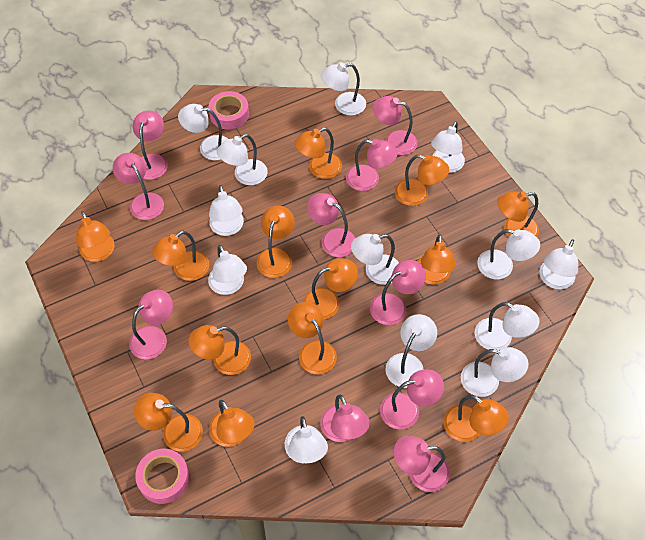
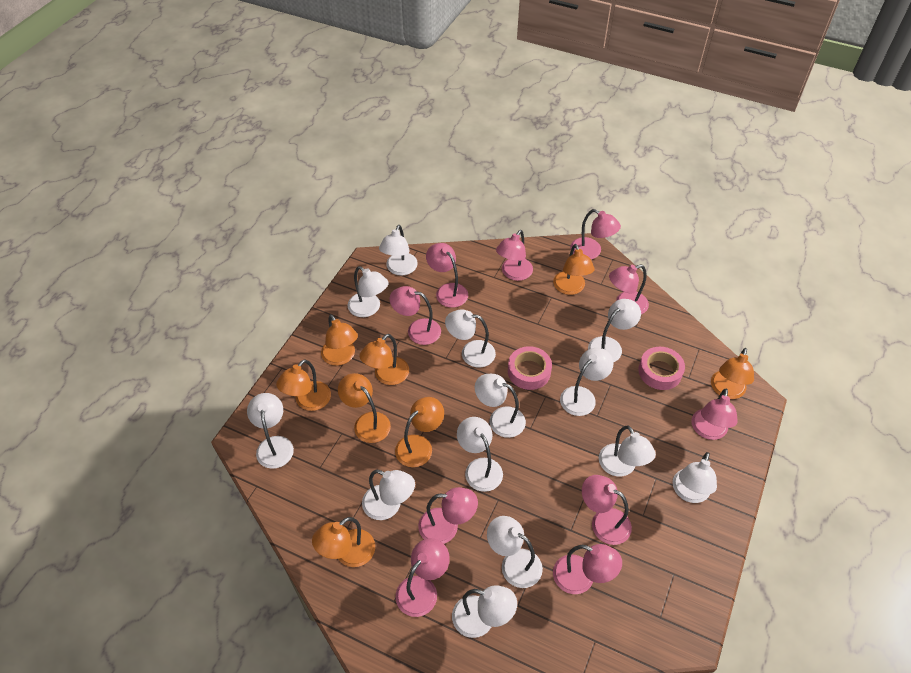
orange lamp: [76,211,115,262] [134,393,203,452] [152,231,209,281] [188,325,251,375] [209,400,255,447] [257,206,295,278] [288,302,337,374] [295,127,342,179] [303,258,358,319] [395,155,449,206] [417,235,456,285] [443,395,509,442] [497,191,539,237] = 13 -> [276,359,331,411] [312,517,375,567] [321,314,358,366] [338,373,391,443] [359,334,409,385] [395,397,444,467] [553,244,595,295] [711,348,754,399] = 8

